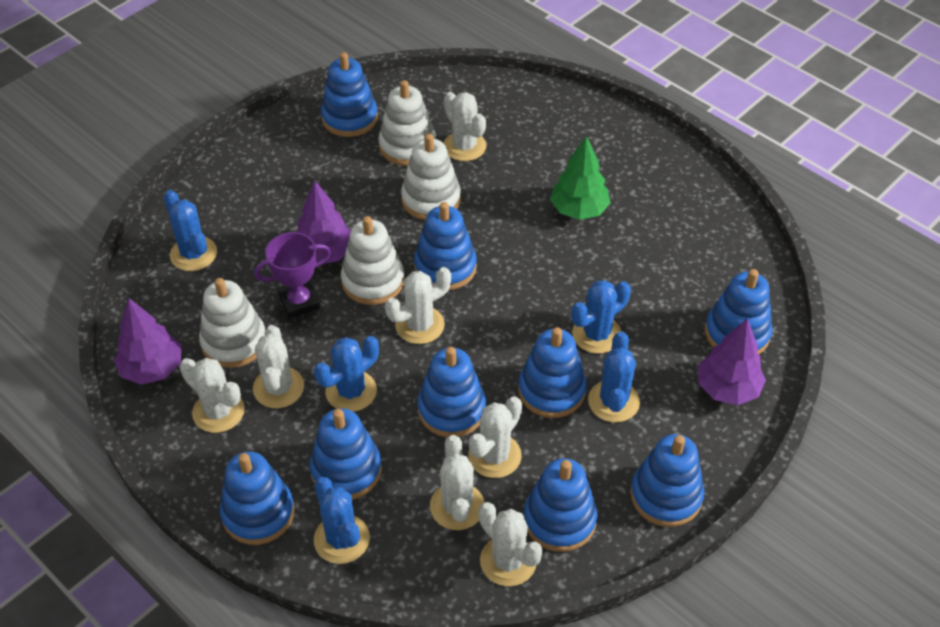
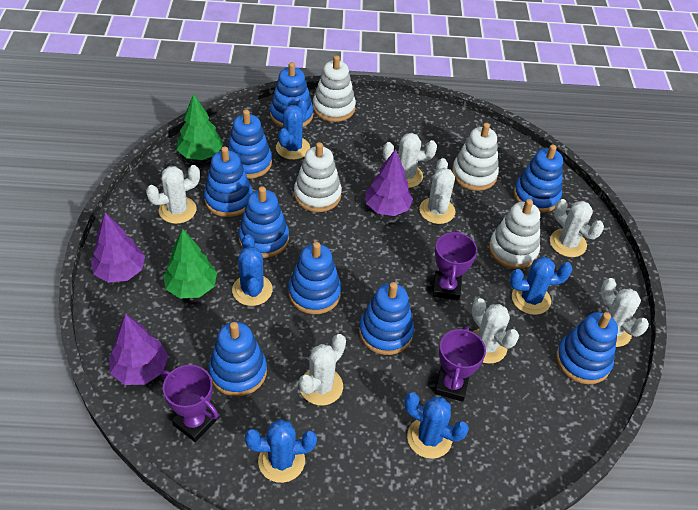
green tree: [550,136,611,220] = 1 -> [163,229,217,299] [177,94,223,160] = 2
purple trophy: [254,232,331,319] = 1 -> [161,365,218,442] [432,230,477,300] [435,326,486,402] = 3

